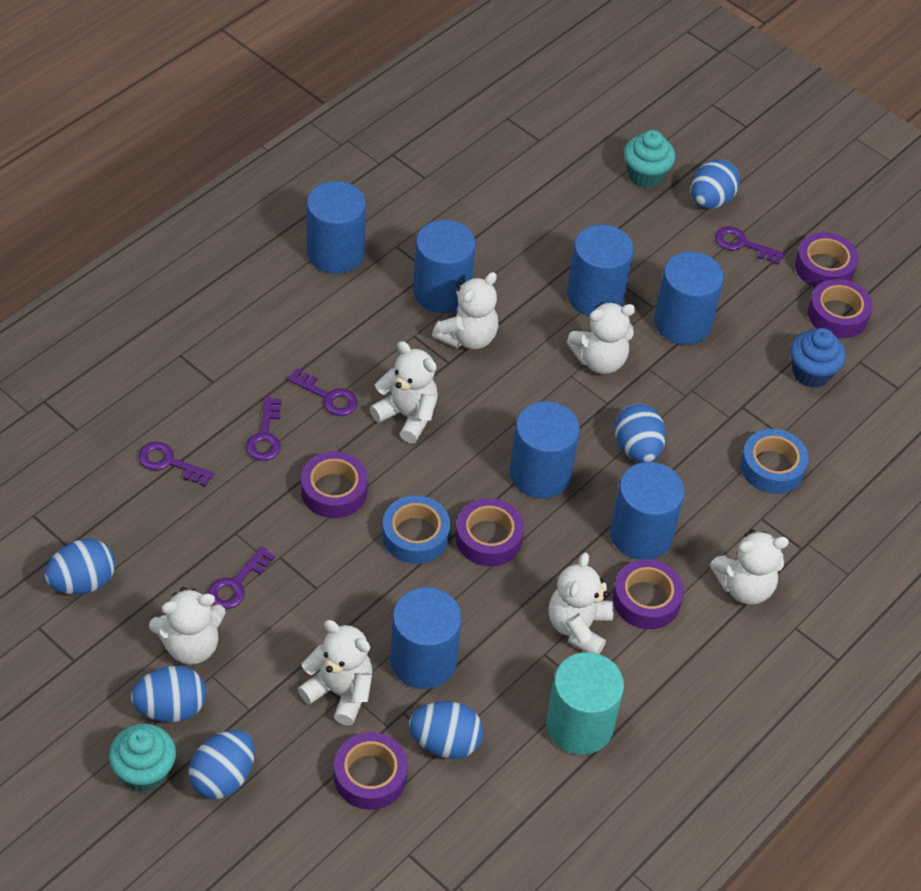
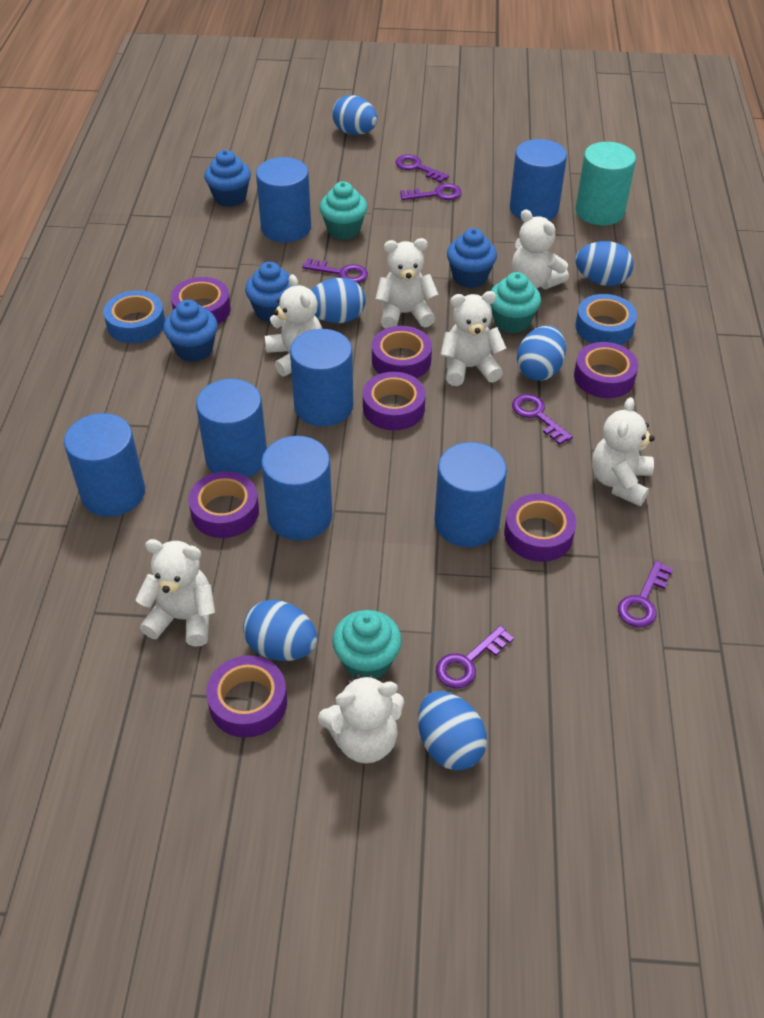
blue cupcake: [790,328,846,388] = 1 -> [163,300,218,362] [204,150,251,207] [245,262,290,323] [447,228,497,288] = 4
purple key: [138,442,214,487] [208,547,275,609] [246,397,282,461] [287,368,357,416] [715,226,785,265] = 5 -> [302,258,368,283] [395,154,449,183] [400,183,462,200] [436,626,514,688] [512,394,573,445] [618,561,673,627] = 6
purple tape: [301,451,368,518] [334,732,408,810] [455,498,524,566] [613,559,684,629] [795,232,858,288] [808,279,873,338] = 6 -> [171,277,231,324] [188,471,259,538] [206,655,287,738] [363,372,426,430] [372,326,432,378] [504,494,576,562] [574,342,638,398] = 7
turquoise cupcake: [109,724,176,792] [624,130,676,188] = 2 -> [320,181,367,240] [332,610,402,680] [490,272,541,333] = 3

